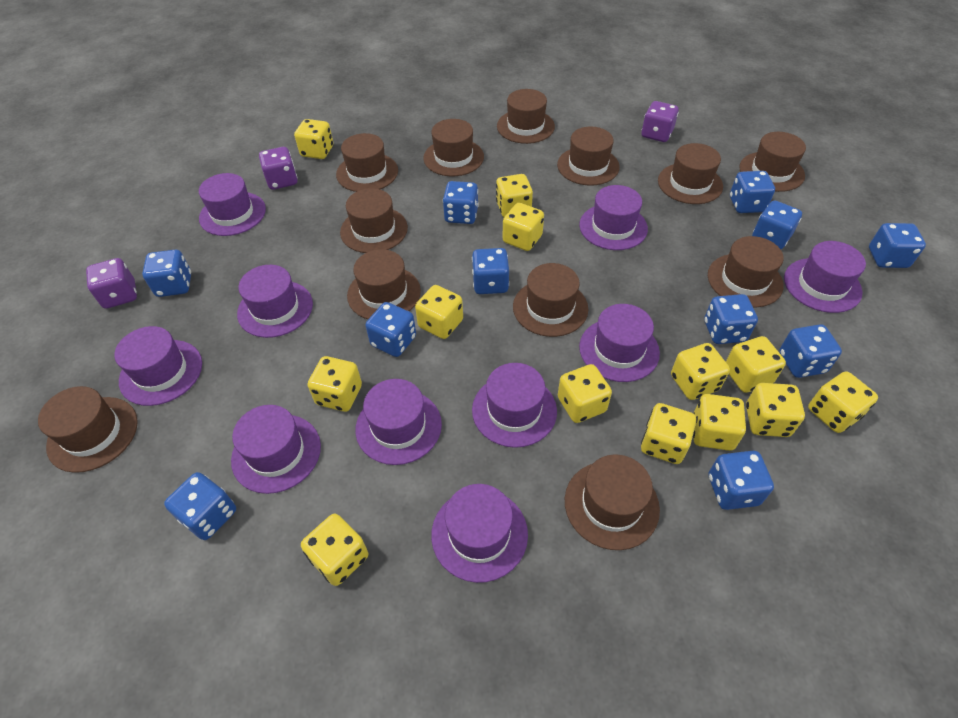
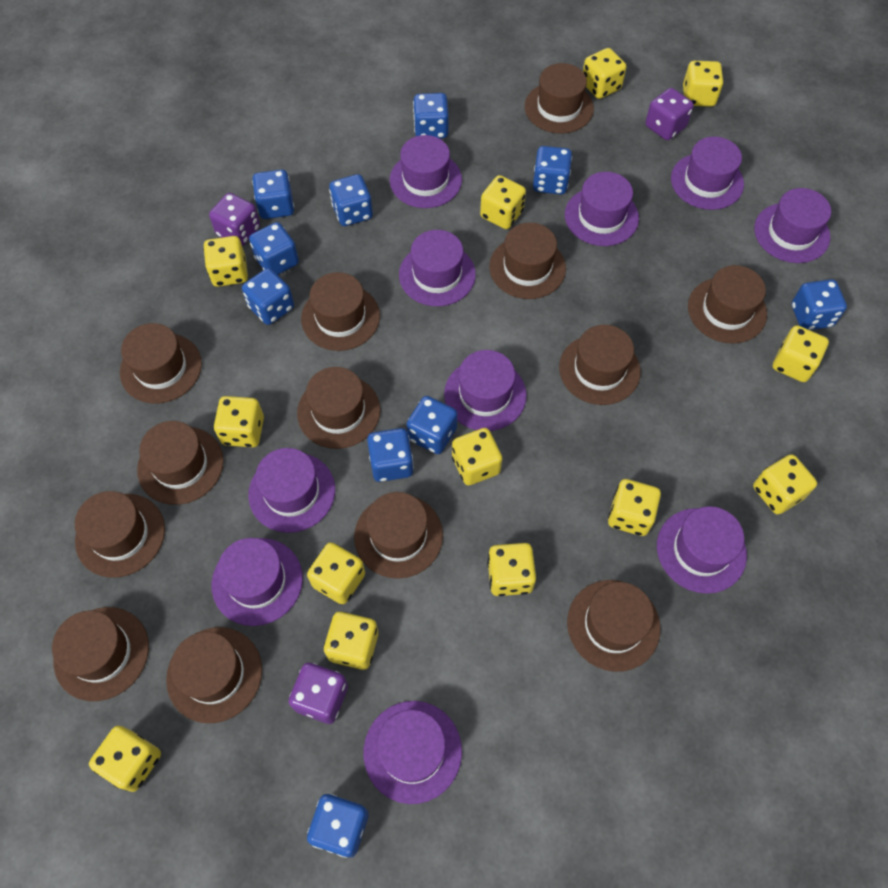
blue dice: [142,250,191,297] [164,472,236,540] [365,302,416,357] [443,181,479,224] [472,248,509,294] [704,294,758,344] [709,451,774,510] [730,171,775,213] [752,200,802,249] [779,324,842,378] [869,223,926,268] = 11 -> [242,268,294,325] [249,222,299,275] [252,169,294,219] [307,794,369,858] [329,174,373,226] [367,428,414,482] [407,396,457,454] [413,93,449,139] [533,146,572,195] [792,279,847,330] = 10
brown hat: [38,386,138,473] [336,133,398,192] [340,188,408,253] [347,249,421,319] [423,119,484,176] [497,89,555,144] [513,263,588,337] [557,127,620,186] [565,455,660,550] [658,143,723,204] [708,236,784,308] [739,132,806,192] = 12 -> [52,607,149,701] [75,491,165,578] [120,323,202,403] [137,421,224,505] [166,627,262,723] [297,367,380,449] [301,272,380,351] [354,492,443,579] [489,223,566,299] [525,63,594,134] [559,325,641,405] [567,580,660,672] [688,265,767,343] = 13

